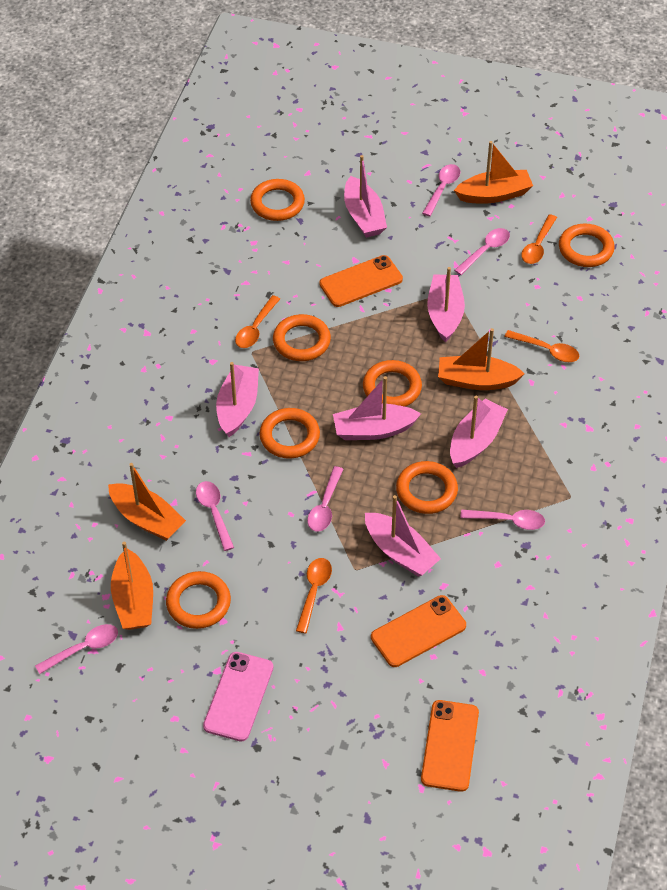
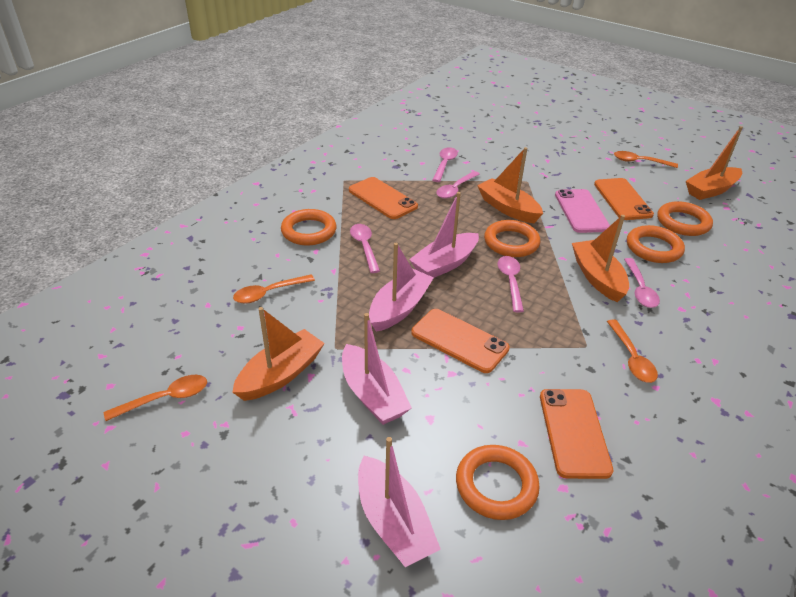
orange phone: [319,255,403,307] [371,595,466,667] [421,700,479,792] = 3 -> [349,177,418,219] [411,309,510,373] [540,389,613,479] [594,178,654,220] = 4
orange ring: [166,571,231,629] [250,179,305,221] [259,408,320,459] [273,314,331,361] [363,360,422,407] [396,461,458,514] [559,224,615,267] = 7 -> [281,209,337,245] [456,445,540,520] [484,220,540,257] [627,225,685,263] [657,201,713,236] = 5
pink boat: [216,362,259,437] [333,376,421,440] [344,155,387,238] [365,495,441,577] [427,267,465,342] [450,396,508,468] = 6 -> [342,313,412,425] [358,437,441,567] [369,243,434,332] [409,192,479,278] = 4
pink spoon: [35,624,118,674] [196,481,234,551] [307,466,343,532] [422,164,460,216] [454,228,510,275] [460,510,545,530] = 6 -> [350,224,380,273] [432,147,458,182] [436,171,480,199] [498,256,524,313] [624,258,660,308] = 5

